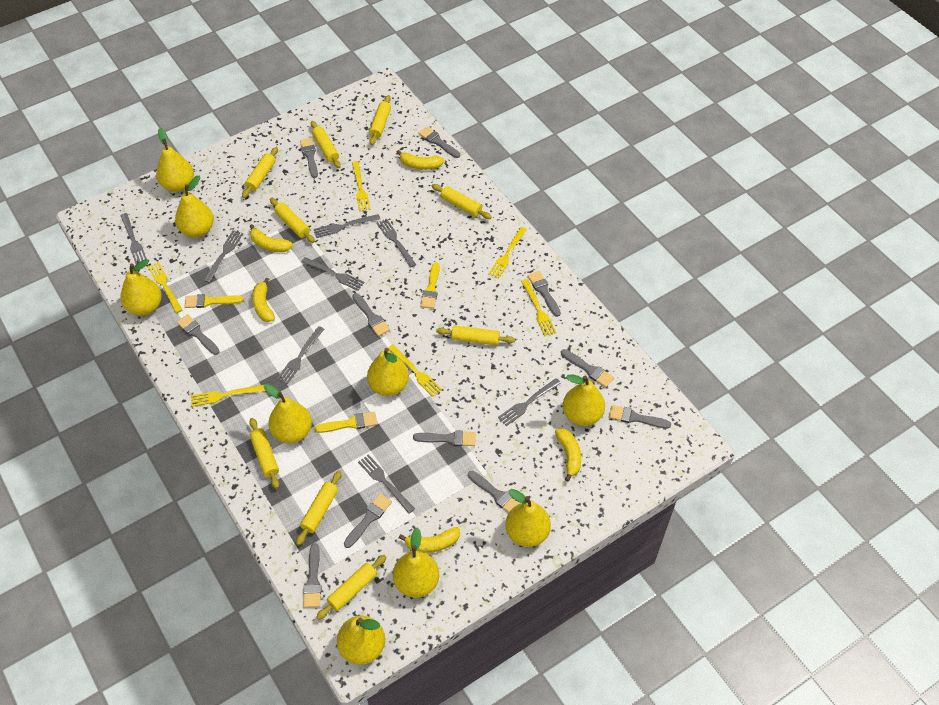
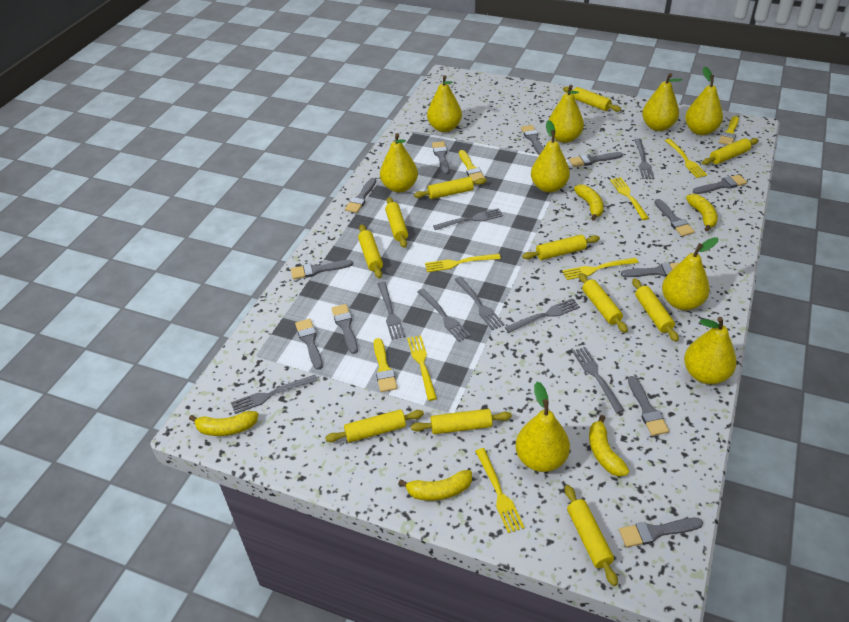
grey brush: [177,314,220,355] [300,138,318,178] [303,543,322,608] [344,493,392,548] [353,293,390,336] [413,430,476,446] [418,127,460,158] [468,471,521,513] [528,271,561,317] [561,349,614,387] [609,405,671,428] = 11 -> [291,260,353,279] [295,319,323,370] [331,304,358,354] [345,178,376,213] [432,141,449,175] [521,125,544,155] [569,152,623,167] [619,518,703,547] [621,263,679,277] [628,376,669,436] [654,199,695,236] [693,175,747,194] = 12
yellow rolling pin: [242,147,278,198] [249,418,279,489] [270,198,315,243] [296,471,342,545] [311,121,341,168] [316,555,387,620] [369,95,391,145] [432,184,492,219] [436,325,515,345] = 9 -> [325,409,424,442] [358,224,383,279] [385,197,408,248] [411,409,512,434] [414,177,487,199] [522,235,600,260] [563,87,621,112] [565,485,618,586] [579,273,628,333] [632,278,679,342] [702,138,758,165] = 11

